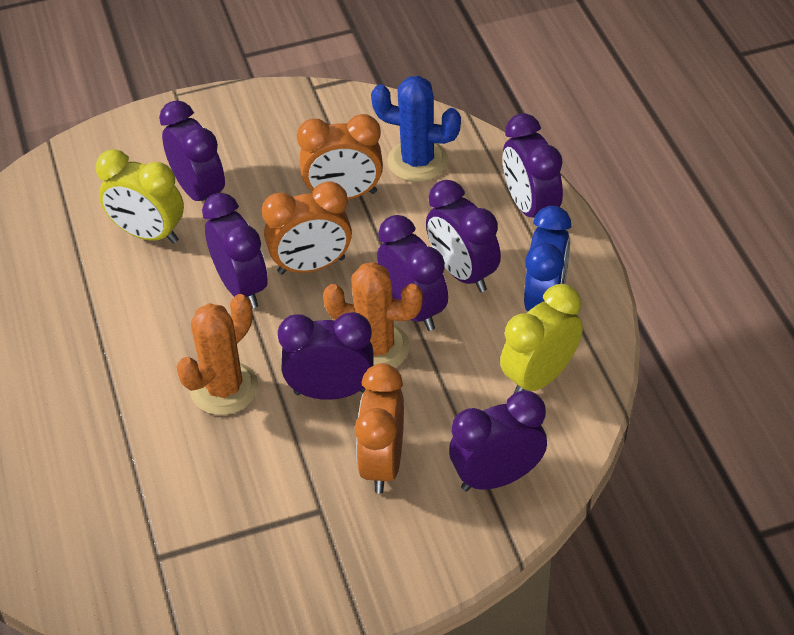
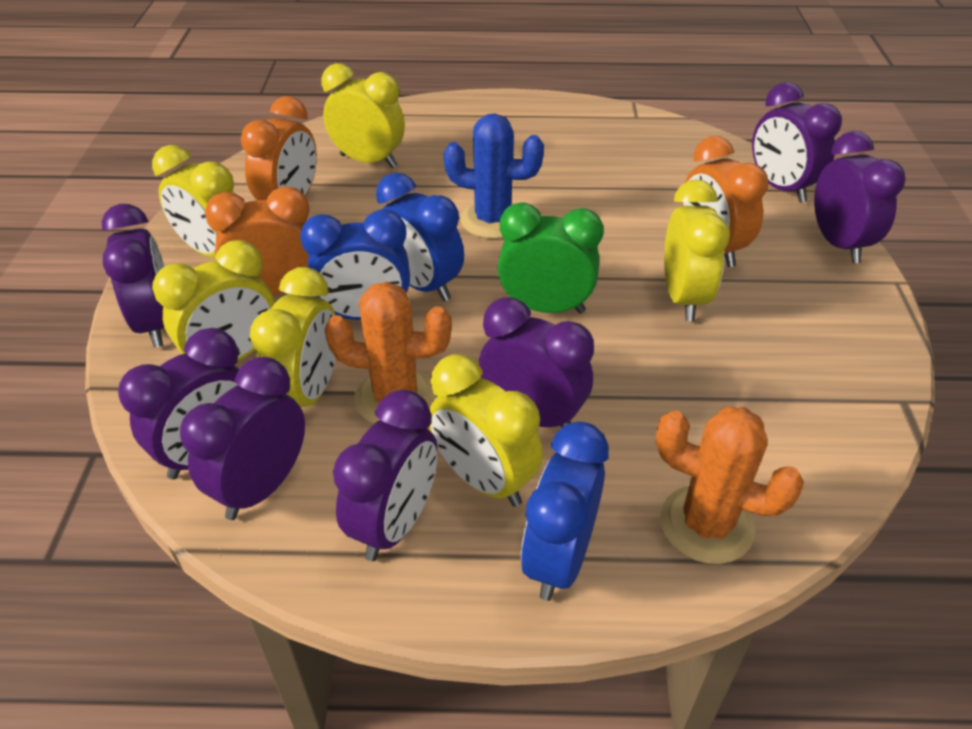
blue clock: [524,206,571,312] = 1 -> [300,209,410,320] [376,173,464,301] [521,421,609,601] = 3
green clock: none = 0 -> [498,203,604,313] = 1
yellow clock: [96,149,184,244] [500,284,583,393] = 2 -> [152,145,235,258] [152,240,275,360] [250,267,336,408] [322,63,405,168] [429,354,543,507] [664,179,730,321] = 6

